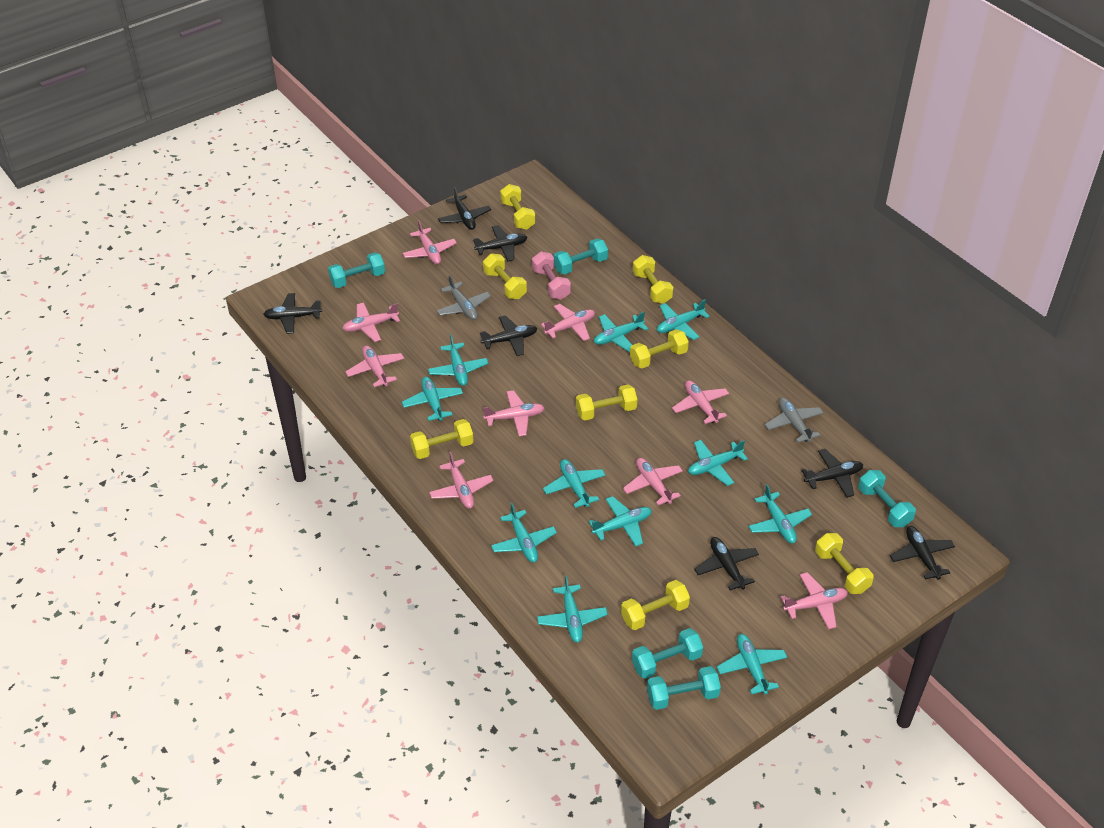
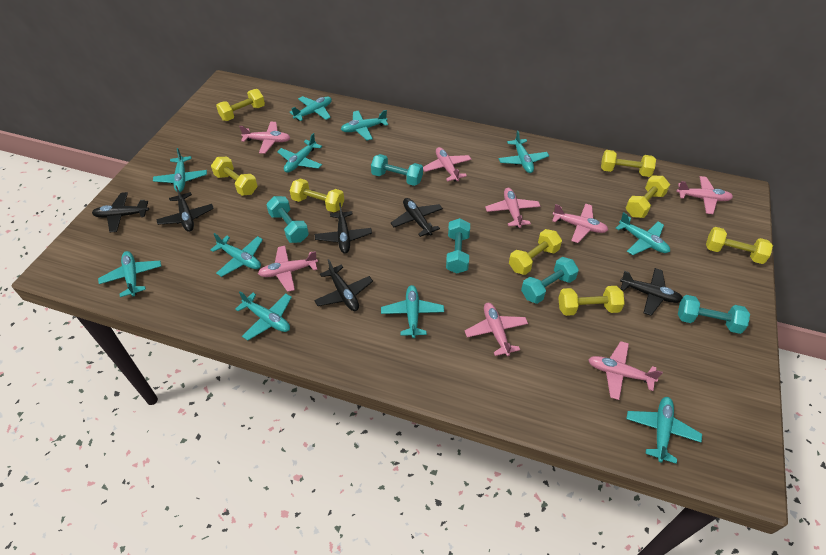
black plane: [263,293,322,334] [438,187,491,230] [473,225,527,262] [480,315,537,356] [694,537,759,590] [801,449,863,498] [890,526,955,580] = 7 -> [92,192,149,232] [156,185,214,232] [314,259,373,311] [315,203,372,254] [391,198,443,237] [620,268,683,316] = 6
grey plane: [436,275,491,320] [765,397,824,443] = 2 -> none = 0
pink dumbbell: [532,251,571,300] = 1 -> none = 0
pink plane: [342,302,400,342] [345,345,404,387] [402,220,457,264] [429,452,494,509] [483,390,545,436] [541,304,595,341] [623,458,683,505] [672,380,729,424] [781,572,848,629] = 9 -> [239,122,290,154] [258,246,318,292] [423,147,472,182] [465,303,528,356] [485,188,540,228] [552,204,608,243] [588,341,663,400] [676,176,733,214] = 8

